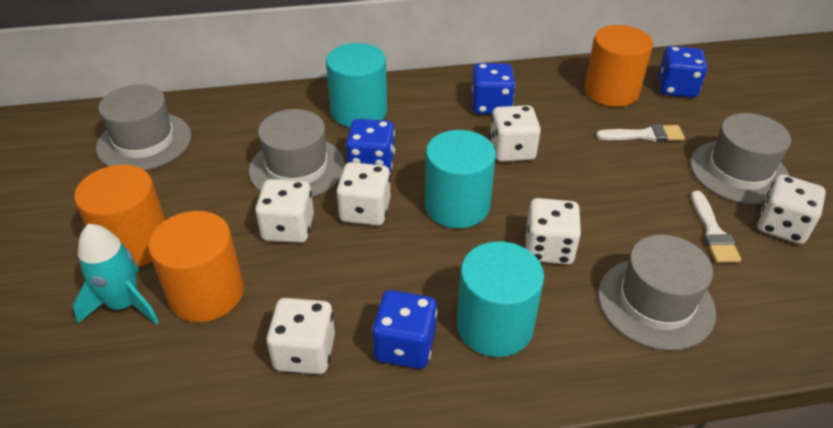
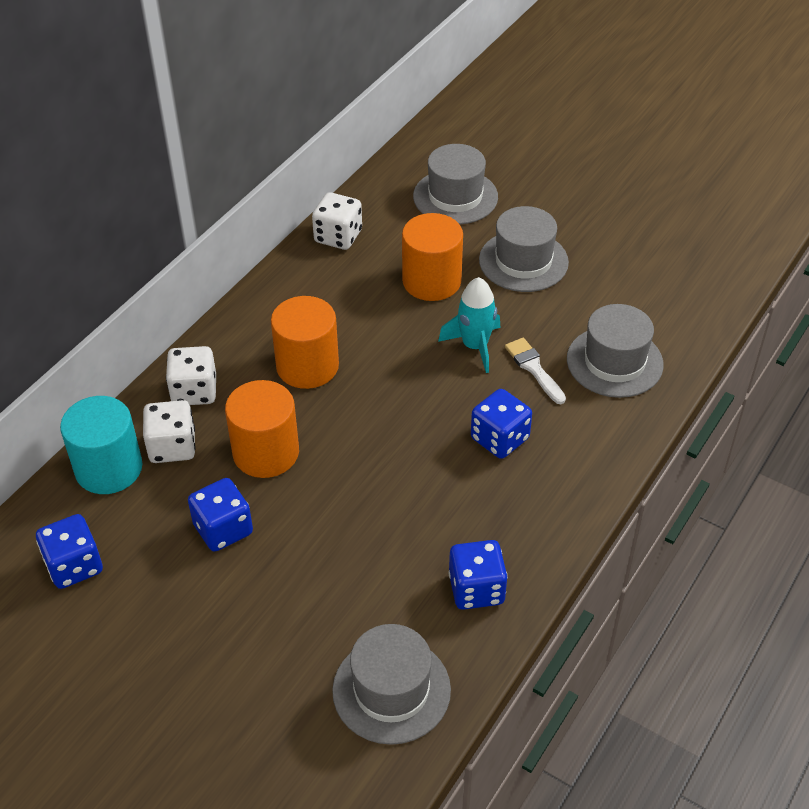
turquoise cylinder: [326,43,387,127] [425,130,496,228] [457,241,544,357] = 3 -> [60,396,142,494] = 1
white brush: [596,124,685,142] [691,191,741,263] = 2 -> [505,338,566,404] = 1
white dice: [255,179,314,243] [266,298,335,374] [336,162,390,226] [490,105,541,162] [525,198,581,265] [757,174,826,244] = 6 -> [143,400,196,463] [166,346,216,405] [312,192,362,250] = 3

